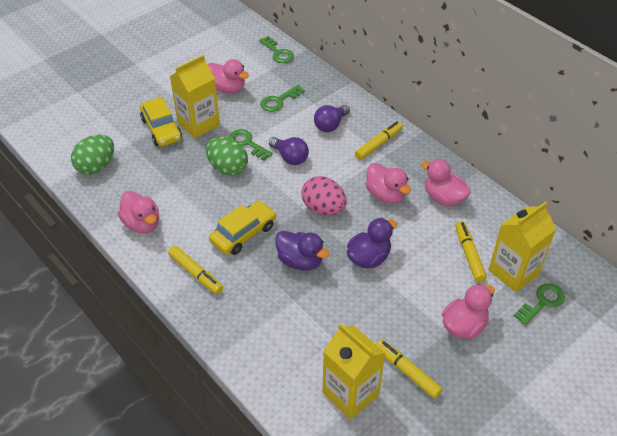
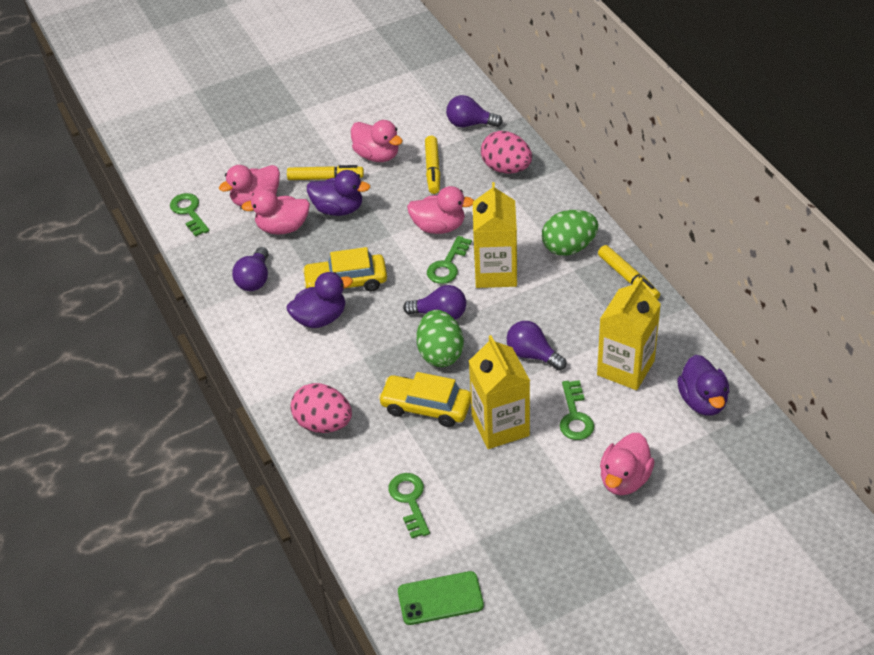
green phone: none = 0 -> [398,571,484,625] = 1
pink egg: [301,176,347,215] = 1 -> [290,383,352,433] [481,131,532,174] = 2
purple duck: [275,231,330,271] [347,218,397,268] = 2 -> [287,272,353,328] [307,170,370,216] [677,355,729,416] = 3
purple light bulb: [269,137,309,165] [314,105,350,132] = 2 -> [232,247,269,291] [403,285,466,320] [446,95,503,127] [507,321,567,370] = 4
yellow marker: [168,246,223,294] [355,121,403,160] [376,339,443,399] [455,221,487,282] = 4 -> [287,165,364,180] [425,136,440,194] [598,245,660,300] = 3

